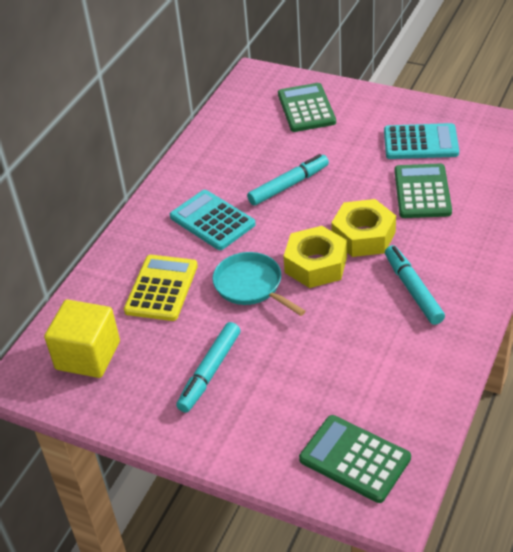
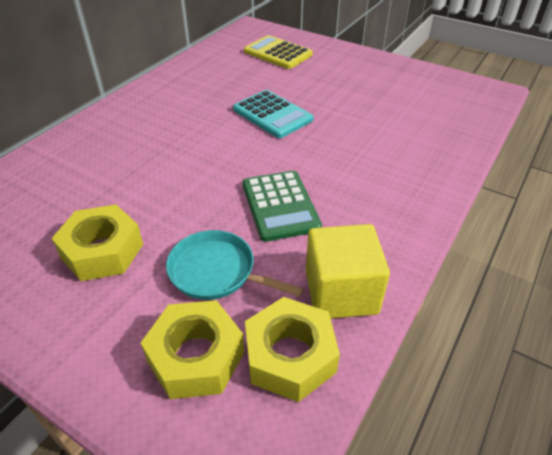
green calculator: [278,83,336,132] [299,415,411,503] [395,164,452,218] = 3 -> [242,171,322,242] = 1
turquoise calculator: [170,190,256,250] [384,123,459,159] = 2 -> [233,90,313,138] = 1
turquoise marker: [176,322,240,413] [247,154,329,206] [385,245,445,325] = 3 -> none = 0
yellow nut: [283,226,347,288] [331,199,396,257] = 2 -> [51,204,143,281] [141,300,245,399] [245,297,340,402] = 3

